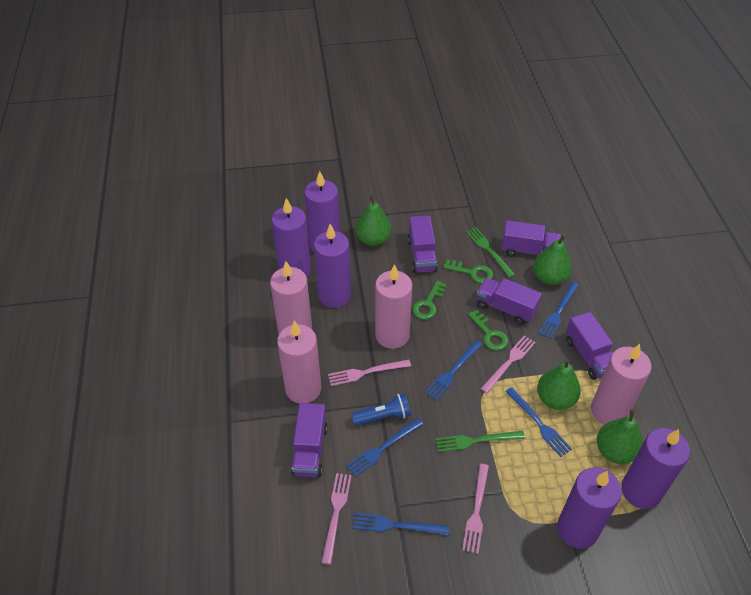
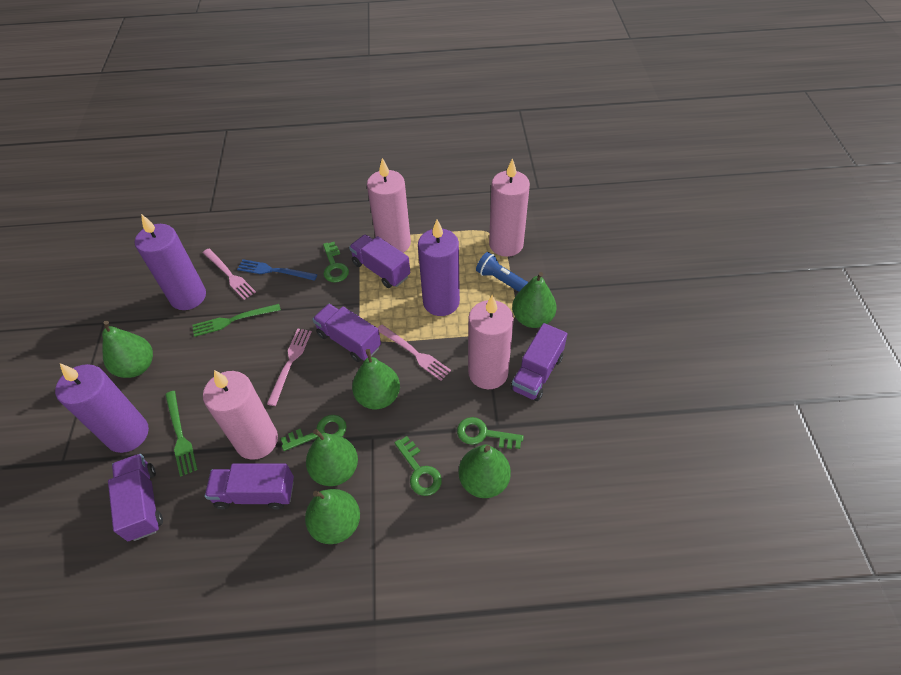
blue fork: [346,418,423,477] [353,513,449,536] [425,340,482,400] [505,387,572,457] [538,282,579,339] = 5 -> [237,259,317,281] = 1
green key: [413,281,446,319] [443,260,493,283] [468,310,508,351] = 3 -> [281,415,347,451] [323,242,349,283] [394,436,442,496] [457,417,524,449] = 4
green pear: [356,195,391,246] [533,235,572,285] [537,359,581,410] [597,409,643,464] = 4 -> [102,321,153,378] [305,489,360,544] [306,429,358,486] [352,349,400,409] [459,444,511,498] [512,272,556,328] = 6
pink fork: [321,473,352,565] [328,359,411,386] [462,464,489,554] [481,335,536,393] = 4 -> [203,249,256,300] [267,329,312,406] [378,324,451,381] = 3
purple candle: [272,198,311,277] [305,171,340,251] [314,224,351,308] [557,467,622,549] [621,428,690,509] = 5 -> [55,363,149,453] [135,214,206,310] [418,220,460,316] = 3

